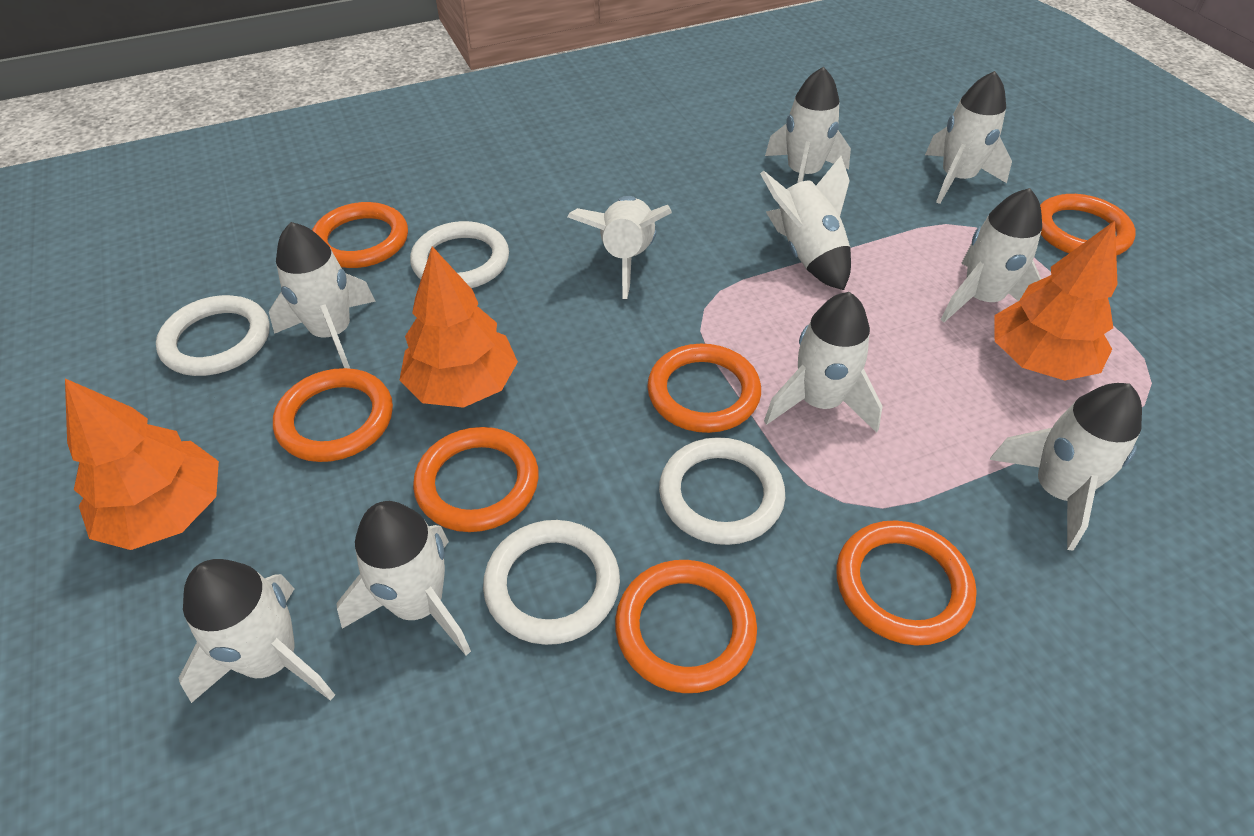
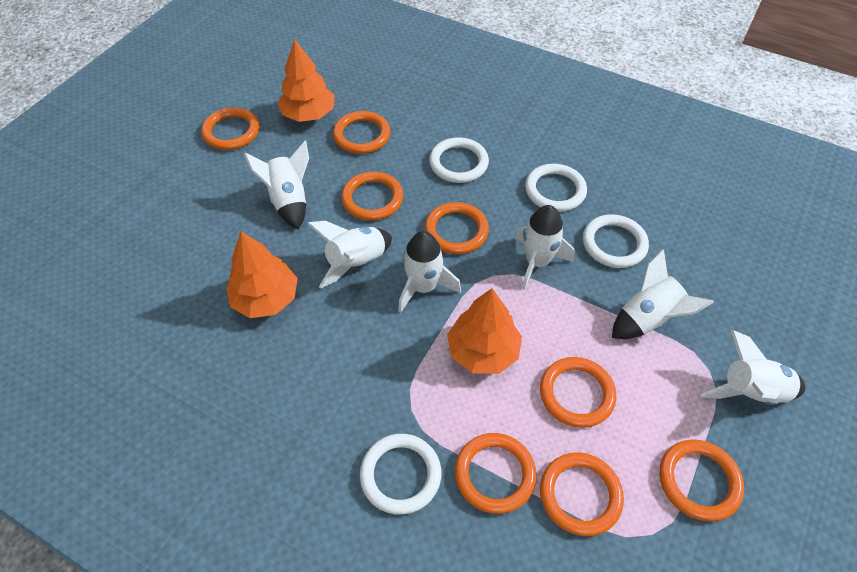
orange ring: [273,368,393,462] [312,202,408,268] [413,427,539,532] [615,560,757,693] [647,344,761,433] [836,521,977,646] [1040,194,1136,256] = 7 -> [201,107,259,150] [333,111,391,154] [341,172,403,220] [425,202,489,254] [455,433,537,514] [540,357,616,428] [540,452,624,536] [659,439,744,522] = 8
white rocket: [179,559,335,703] [269,222,376,369] [336,501,471,656] [568,196,672,299] [760,156,851,290] [764,292,882,433] [765,67,851,183] [925,71,1012,204] [941,188,1042,322] [989,383,1142,551] = 10 -> [244,141,309,229] [307,221,392,288] [398,231,461,313] [514,205,575,290] [612,249,714,339] [700,330,805,405] = 6

